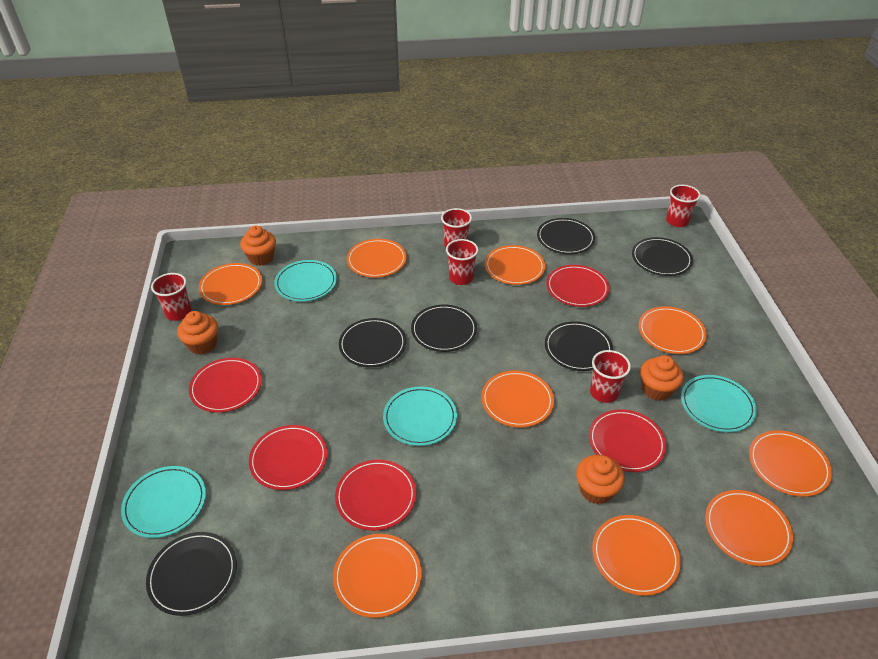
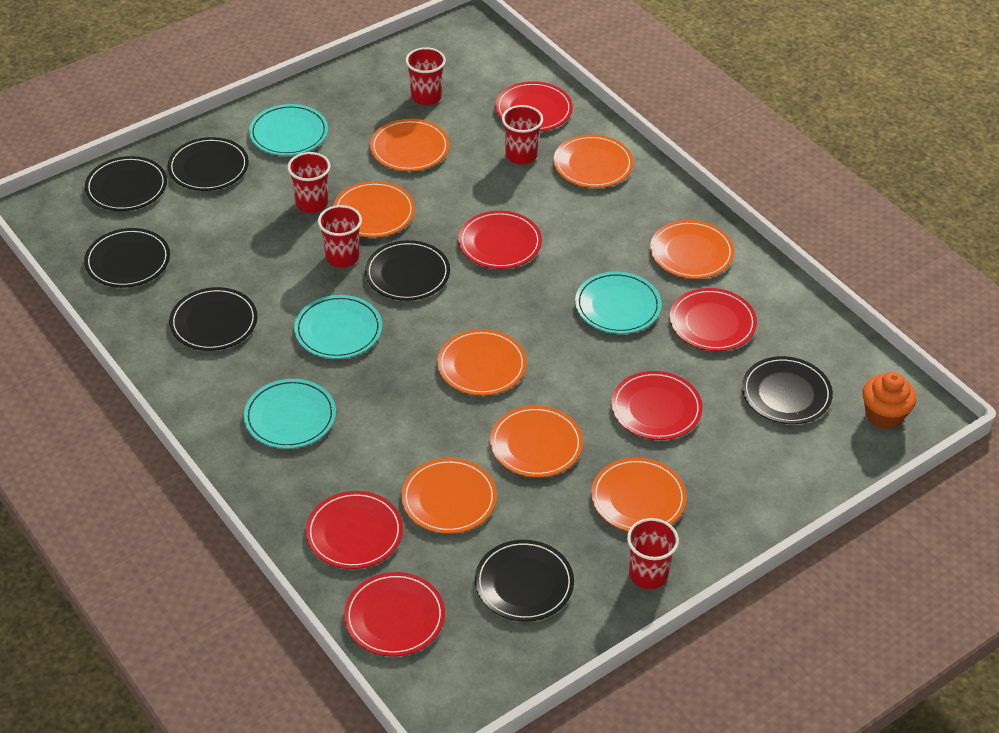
black plate: [146,532,237,616] [339,318,406,367] [411,304,477,352] [537,218,595,254] [545,321,613,371] [632,237,693,276] = 6 -> [84,228,170,288] [85,156,167,211] [168,137,249,191] [169,287,257,351] [365,240,450,301] [475,540,574,622] [742,356,833,424] = 7
orange cupcake: [177,311,218,355] [240,226,276,266] [576,455,625,504] [640,355,683,401] = 4 -> [863,372,916,429] = 1
orange plate: [199,263,262,305] [333,534,422,618] [347,239,406,278] [481,371,554,427] [485,245,545,285] [592,515,681,596] [639,306,707,354] [705,490,793,566] [749,430,832,497] = 9 -> [333,181,415,237] [370,119,449,171] [401,458,497,534] [437,329,527,396] [490,406,583,477] [554,134,633,188] [591,457,687,531] [650,220,734,279] = 8
red plate: [189,358,262,413] [249,425,327,490] [335,460,416,531] [546,265,609,307] [589,409,666,472] = 5 -> [306,491,403,569] [344,572,445,657] [458,211,542,269] [495,81,573,131] [611,371,703,440] [670,288,757,351] = 6

